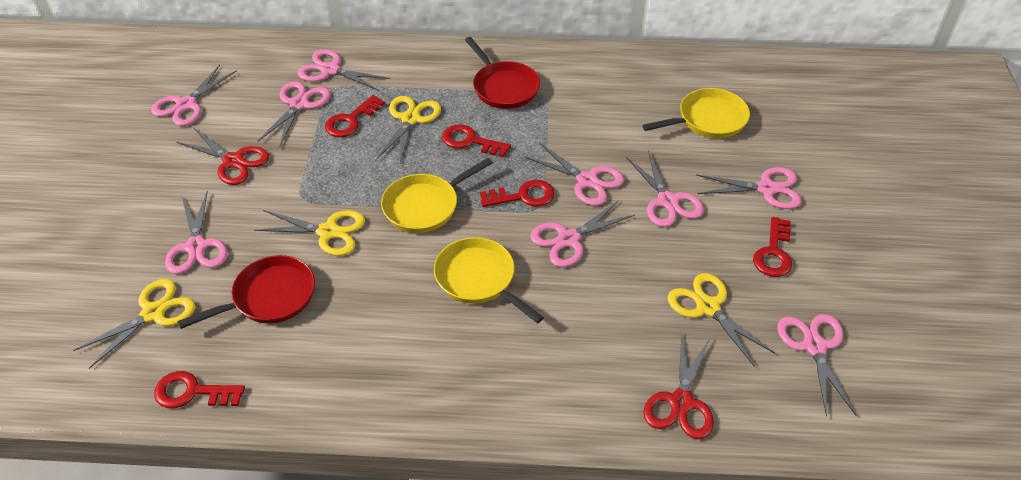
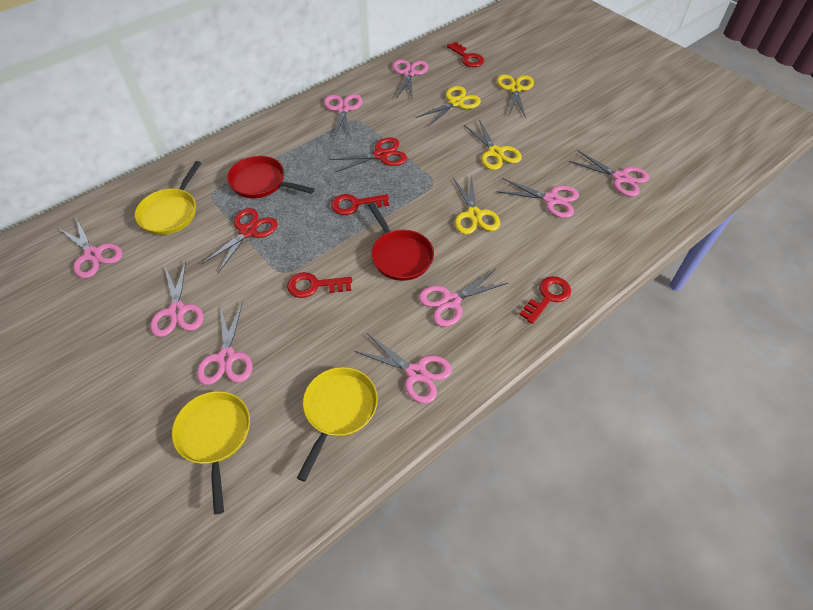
red key: [154,371,245,408] [325,95,385,137] [442,124,511,158] [480,180,554,207] [753,217,792,277] = 5 -> [287,272,352,298] [331,194,389,215] [447,42,484,67] [519,276,571,324] = 4

